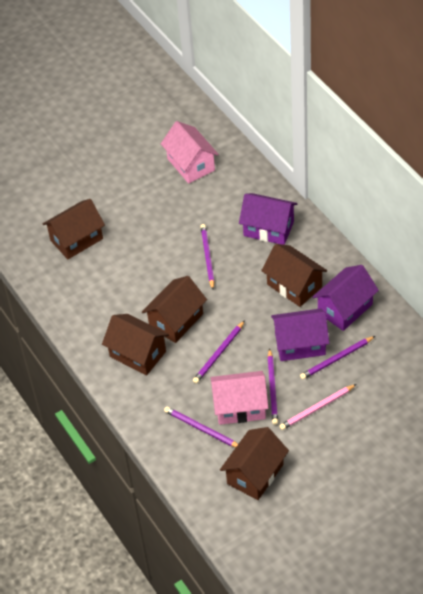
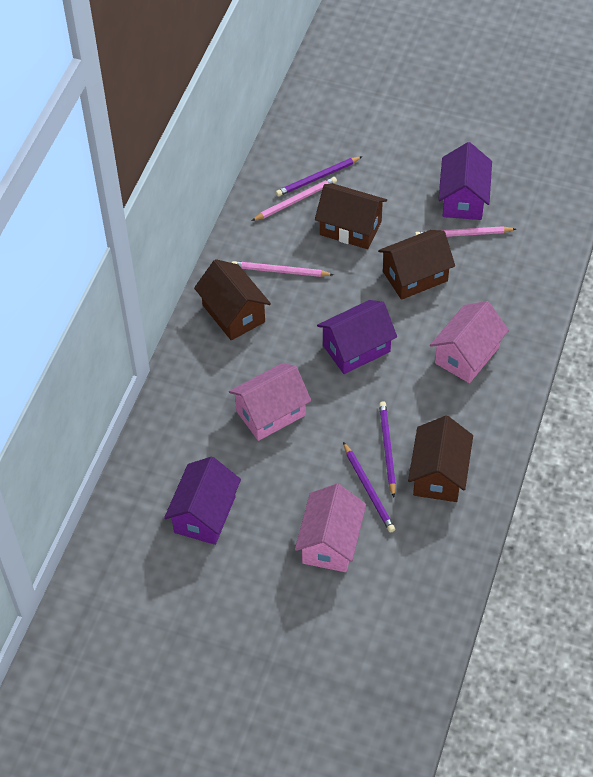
brown house: [43,199,105,259] [102,314,169,376] [142,276,207,343] [220,427,289,500] [261,244,327,307] = 5 -> [194,259,271,340] [315,184,387,249] [378,230,455,300] [408,416,473,502] = 4
pink house: [161,121,219,183] [210,371,269,425] = 2 -> [229,363,311,441] [295,484,366,572] [430,301,509,383] = 3
pink pencil: [279,384,356,430] = 1 -> [232,261,334,277] [251,177,337,221] [415,226,516,237] = 3
purple pencil: [164,407,238,447] [193,320,245,384] [200,224,214,290] [267,348,278,425] [300,336,375,380] = 5 -> [276,156,362,196] [343,442,395,533] [379,401,396,497] = 3

